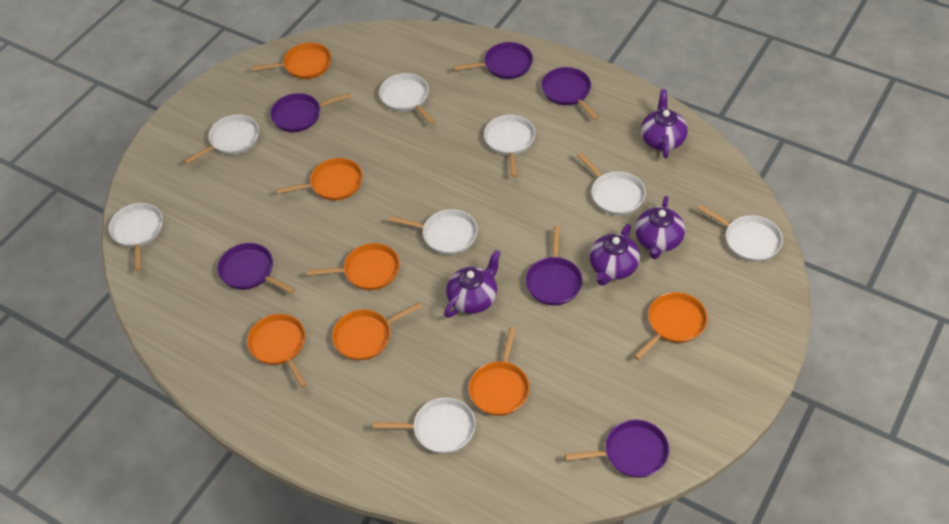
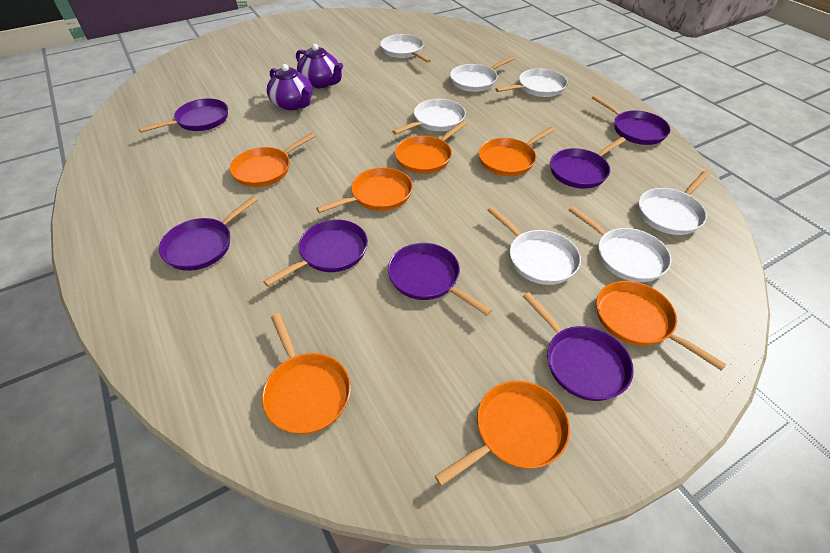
purple pan: [217,243,295,294] [270,93,351,132] [453,42,533,79] [525,226,583,305] [541,67,599,120] [565,420,669,478] = 6 -> [139,98,228,133] [159,196,258,271] [263,220,368,286] [388,243,492,316] [523,292,634,401] [550,137,626,189] [592,95,670,145] = 7
purple teapot: [444,250,501,318] [589,224,640,286] [635,196,685,259] [641,89,688,158] = 4 -> [267,64,312,110] [296,44,343,88] = 2
white pan: [109,203,163,271] [184,115,259,164] [373,397,476,454] [379,73,436,125] [389,209,478,255] [484,115,535,177] [577,152,646,215] [697,204,783,262] = 8 -> [380,34,431,63] [392,99,466,135] [450,56,515,92] [488,207,581,285] [495,69,568,97] [568,206,671,282] [639,171,709,235] = 7

